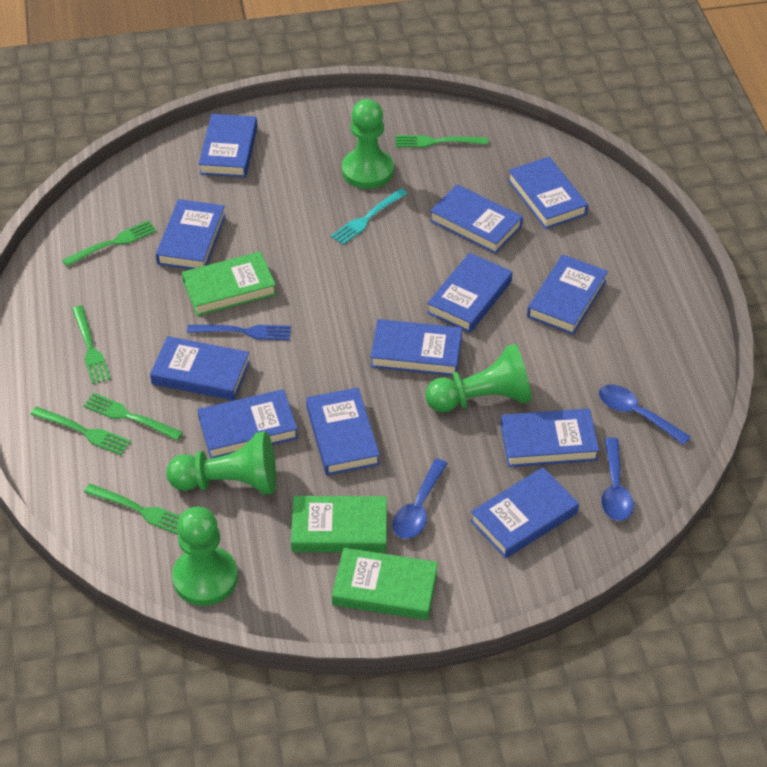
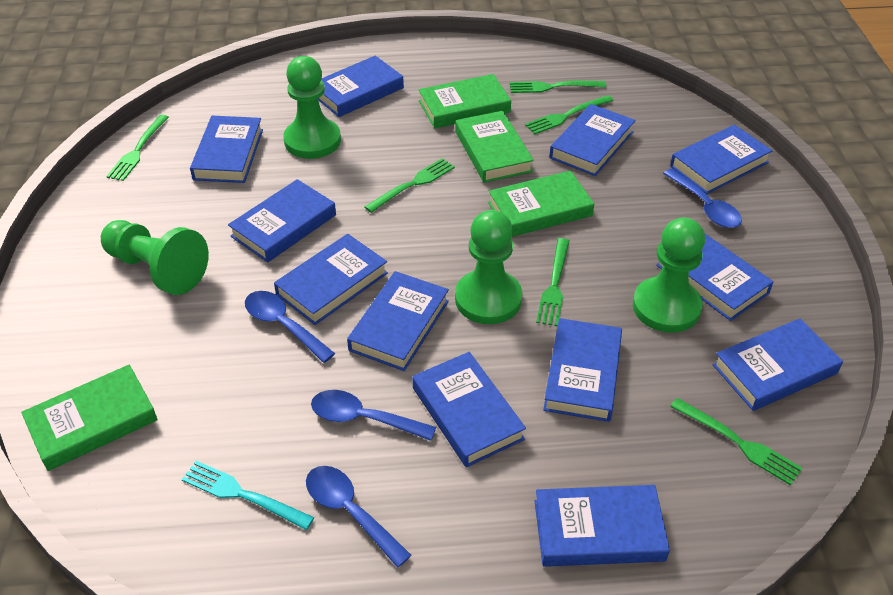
blue fork: [187,325,291,340] = 1 -> none = 0
blue spoon: [392,459,448,539] [599,384,691,445] [601,437,634,521] = 3 -> [245,291,335,363] [306,466,411,568] [311,390,436,441] [663,168,742,228] = 4
green book: [182,252,276,316] [291,496,387,553] [332,548,438,620] = 3 -> [21,365,158,471] [419,74,511,129] [455,111,534,183] [488,171,594,237] = 4

